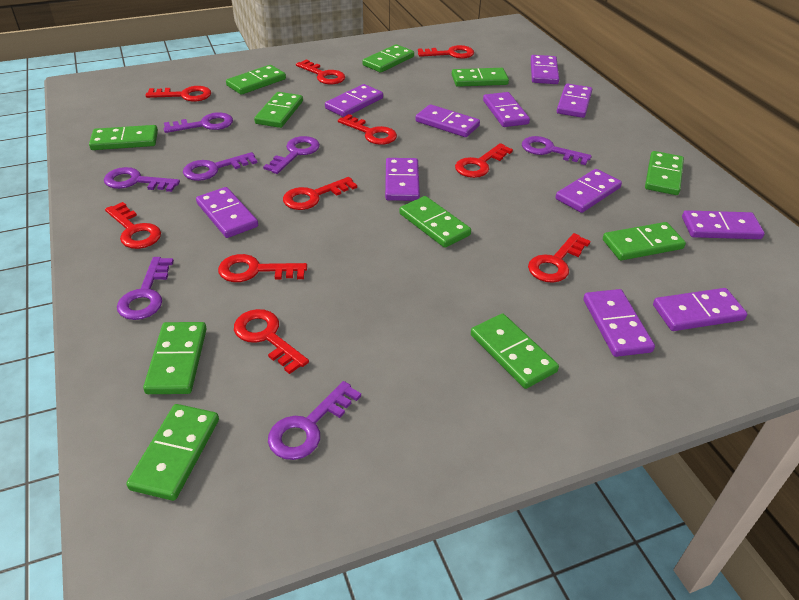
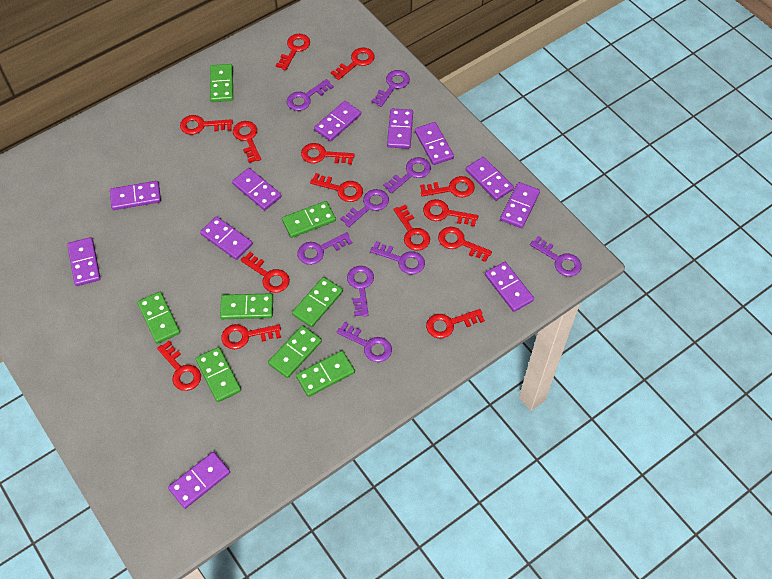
green domino: [89,125,158,150] [127,404,219,501] [143,322,207,394] [226,65,286,95] [254,92,303,128] [362,44,414,72] [399,196,471,248] [452,68,509,87] [471,314,559,389] [603,222,686,261] [645,151,684,195] = 11 -> [137,292,180,344] [196,347,241,402] [210,64,233,102] [220,293,273,319] [268,325,322,378] [282,201,336,238] [292,277,343,327] [296,351,355,397] = 8
purple key: [104,167,180,192] [117,257,174,320] [164,112,233,133] [183,152,258,181] [263,136,320,174] [268,381,361,460] [522,136,592,165] = 7 -> [287,79,334,111] [297,232,352,265] [337,322,392,362] [340,189,389,227] [347,266,374,317] [370,241,425,274] [371,70,410,107] [383,157,431,193] [530,236,581,277] = 9
red key: [105,202,161,249] [145,86,211,102] [218,254,307,282] [234,309,309,374] [283,177,357,210] [296,59,345,84] [338,114,397,145] [418,45,474,59] [455,143,513,178] [528,233,591,283] = 10 -> [157,341,201,391] [180,115,233,135] [221,324,281,349] [233,121,261,163] [241,252,290,293] [275,34,310,70] [301,143,355,164] [310,173,363,202] [331,48,375,80] [393,205,430,250] [420,176,475,198] [423,199,478,227] [426,309,485,338] [438,227,492,262] = 14

